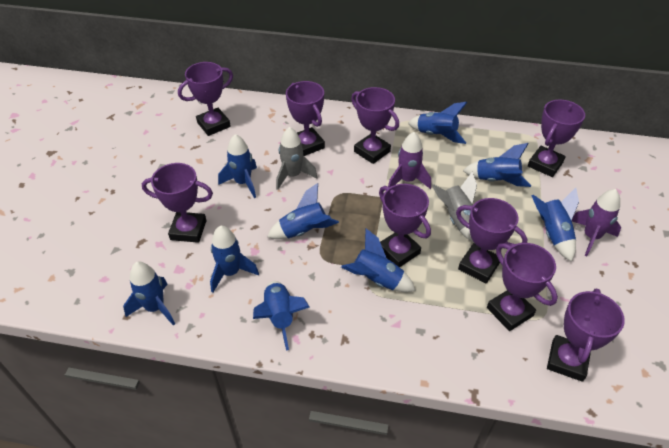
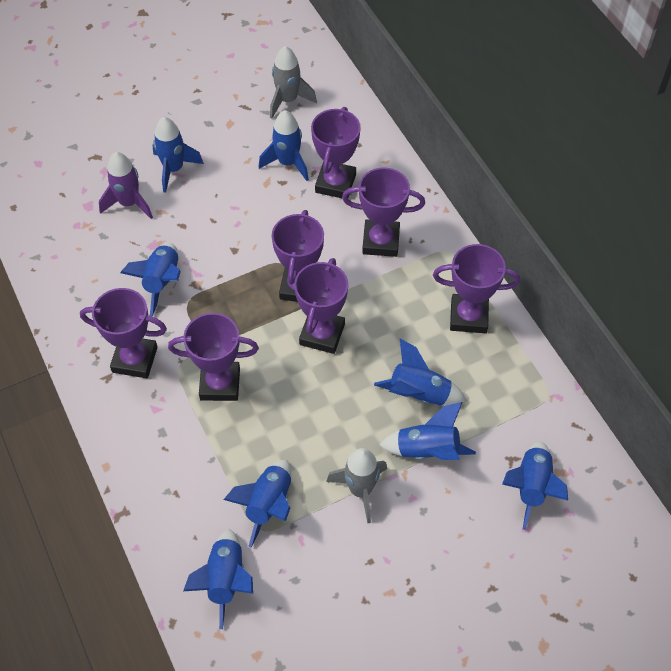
blue rocket: [123,262,175,326] [210,226,259,292] [218,134,257,198] [253,281,310,351] [267,183,339,239] [341,229,416,292] [408,102,467,144] [463,143,531,187] [532,188,579,262] = 9 -> [120,243,181,316] [153,117,204,193] [183,529,253,629] [223,460,291,547] [259,110,309,181] [374,338,467,405] [379,402,476,460] [502,442,568,530] = 8
purple rocket: [388,132,431,189] [572,189,621,256] = 2 -> [99,152,153,219] = 1
purple trophy: [142,163,213,243] [178,62,233,136] [286,81,325,156] [351,87,399,164] [379,184,431,267] [456,198,527,283] [487,243,558,331] [528,100,585,177] [547,288,625,382] = 9 -> [80,288,167,378] [168,313,259,401] [272,210,324,302] [294,258,348,354] [311,107,360,198] [342,168,425,257] [433,244,520,333] = 7

